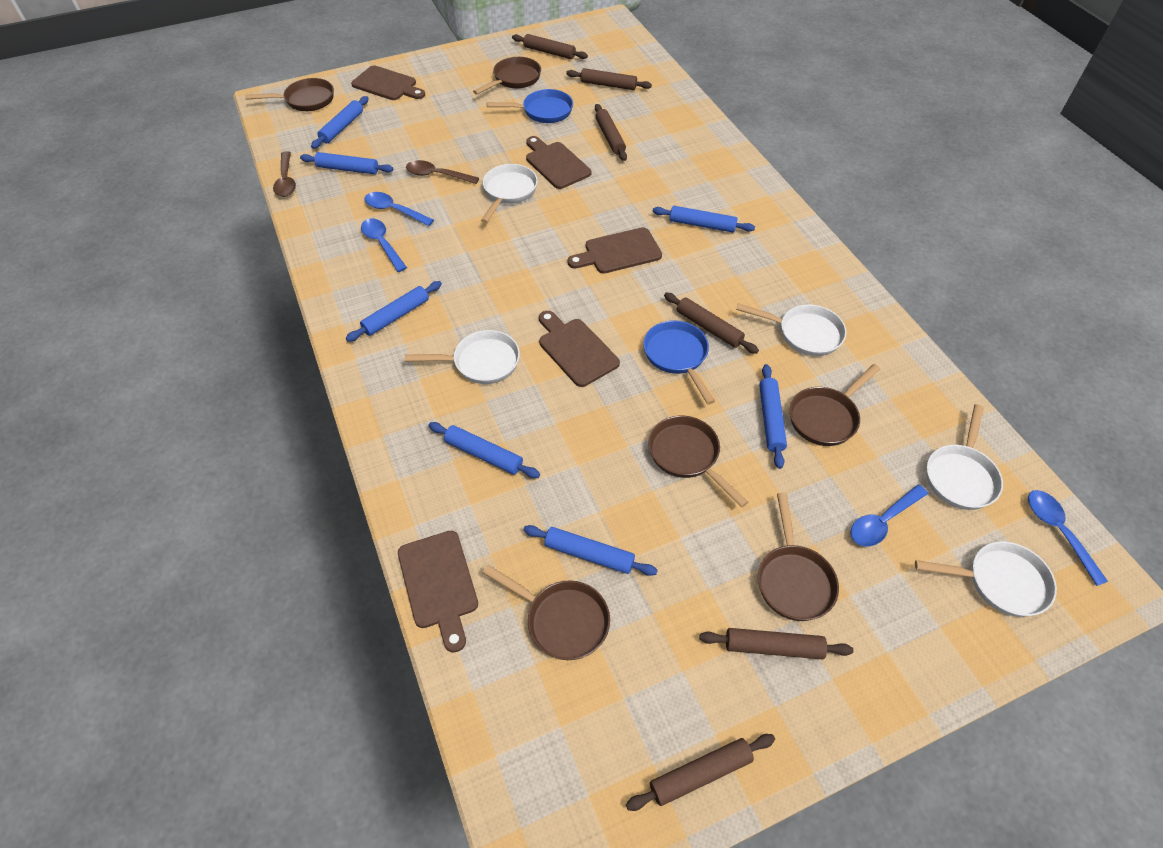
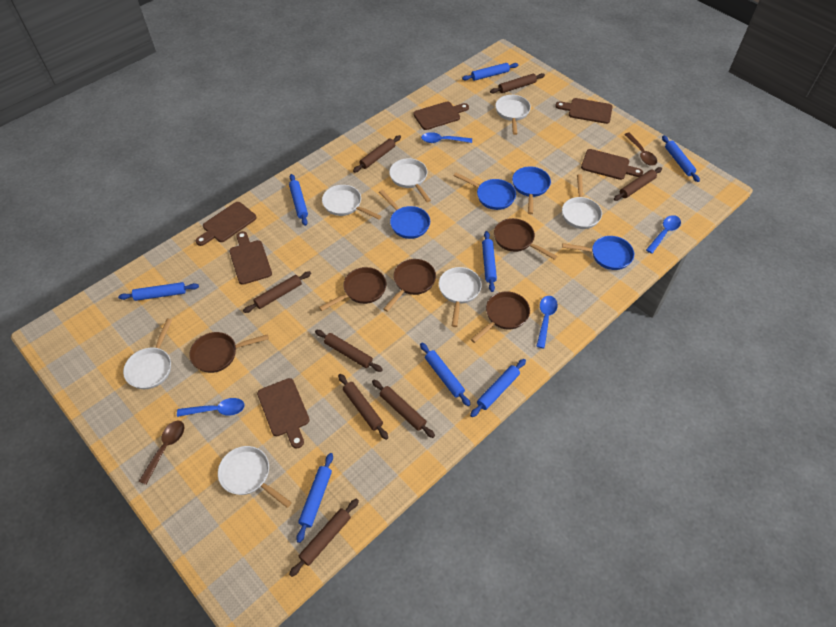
blue pan: [486,89,573,123] [643,320,715,405] = 2 -> [379,190,430,239] [453,172,516,210] [512,167,551,214] [562,236,634,270] = 4
blue rolling pin: [300,152,393,174] [311,96,369,149] [346,281,442,342] [428,422,540,478] [523,525,658,576] [653,206,755,233] [759,364,787,469] = 7 -> [118,282,199,301] [289,174,308,226] [296,453,333,543] [420,343,471,406] [462,63,518,81] [470,359,526,417] [482,231,497,292] [662,135,700,182] = 8
brown cutting board: [351,65,425,100] [398,531,478,653] [526,136,591,189] [539,311,620,387] [567,227,662,274] = 5 -> [196,202,256,246] [229,231,272,285] [257,378,309,449] [413,102,469,130] [555,98,613,124] [581,149,643,180] = 6
brown pan: [245,78,334,111] [473,57,541,95] [483,565,610,660] [648,416,748,507] [758,493,839,621] [790,364,880,446] = 6 -> [189,332,269,373] [319,267,386,311] [383,259,436,312] [471,291,530,343] [494,218,557,260] = 5
brown rolling pin: [512,34,588,59] [566,68,652,90] [595,104,627,161] [626,734,775,811] [664,293,759,354] [700,628,853,660] = 6 -> [243,271,311,313] [289,498,359,577] [315,330,383,372] [338,374,388,440] [353,135,401,173] [372,380,435,438] [490,73,545,93] [614,167,662,201] = 8
white pan: [404,330,520,384] [481,164,538,223] [736,303,846,356] [915,541,1057,617] [926,404,1003,510] = 5 -> [123,319,172,389] [218,446,292,508] [322,185,382,220] [389,158,431,202] [439,267,482,327] [495,95,531,135] [562,174,602,229] = 7

